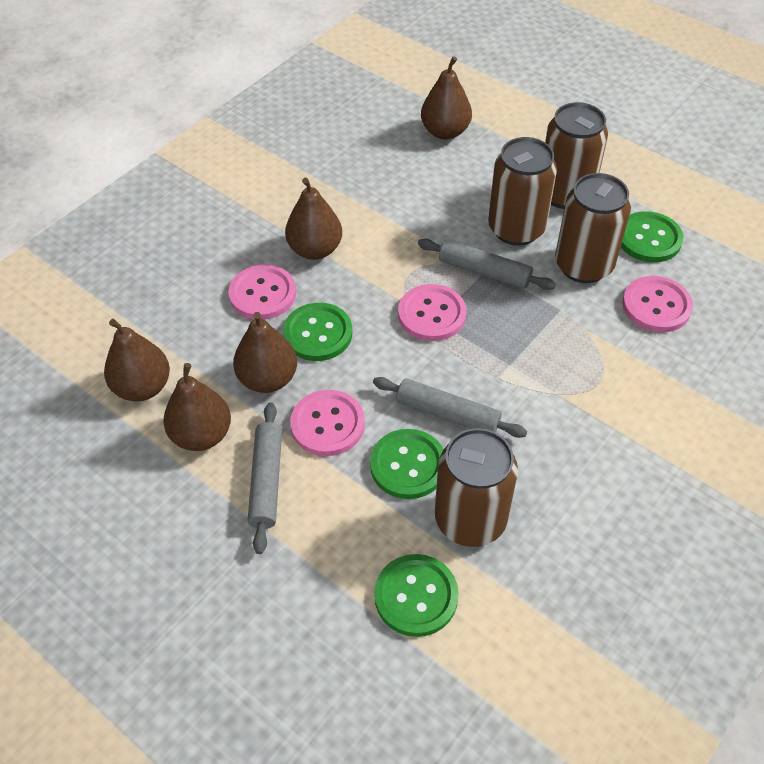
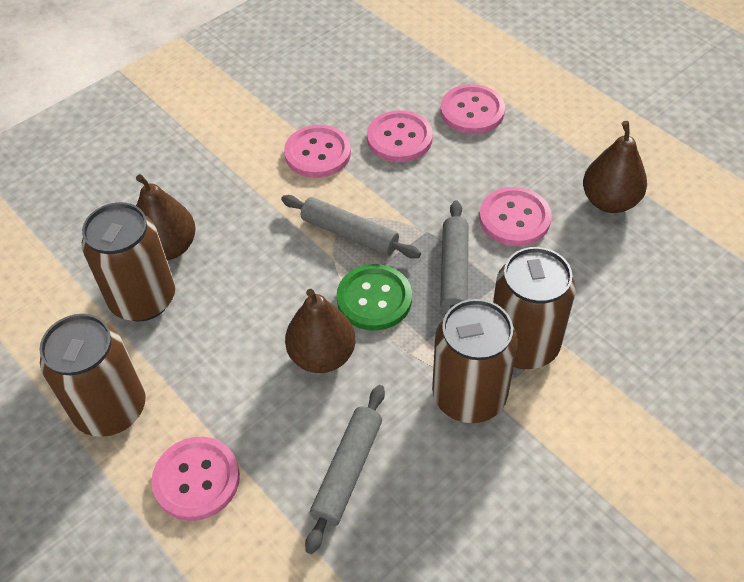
brown pear: [104,319,170,401] [163,363,231,451] [233,312,297,393] [285,178,342,260] [421,56,472,140] = 5 -> [136,174,196,260] [285,289,355,373] [583,121,647,213] = 3
green button: [283,303,352,361] [370,429,444,499] [374,554,459,637] [621,211,683,262] = 4 -> [336,264,412,331] = 1
pink button: [228,265,296,320] [290,390,365,456] [398,284,466,341] [622,276,693,332] = 4 -> [151,437,240,521] [284,125,351,178] [367,110,433,162] [440,84,505,134] [479,187,552,246] = 5

